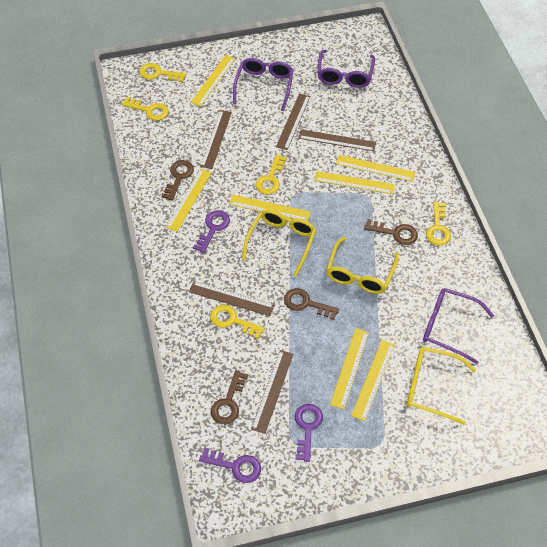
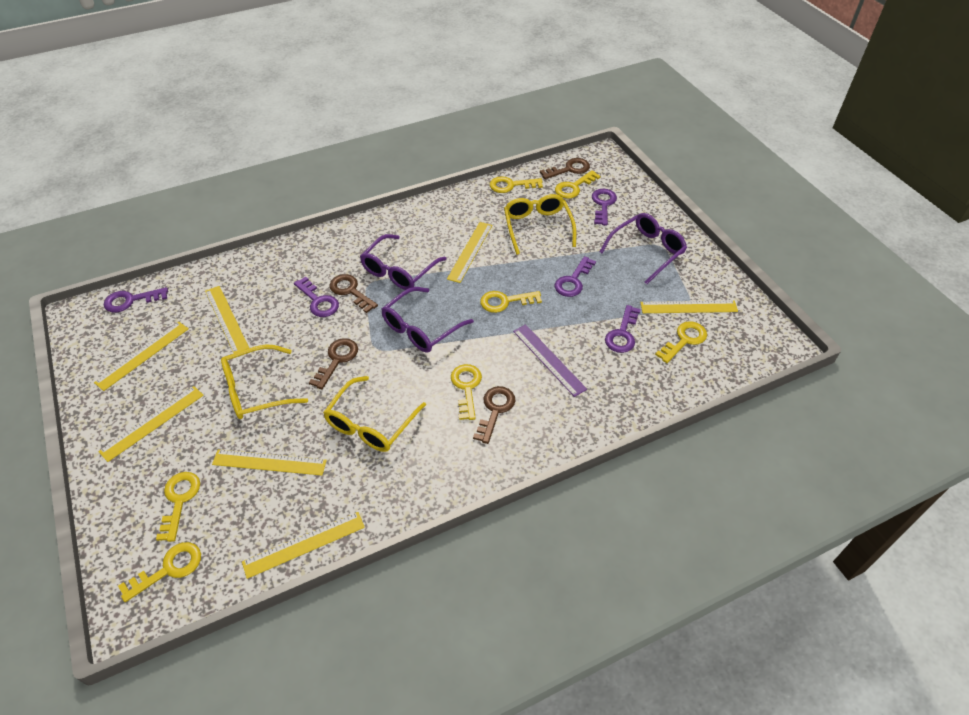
brown ruler: [189,281,275,316] [200,110,232,169] [251,350,293,434] [276,93,310,150] [298,129,376,151] = 5 -> none = 0
purple key: [193,210,230,253] [199,447,261,483] [295,404,323,462] = 3 -> [104,287,168,312] [294,277,339,317] [554,256,596,297] [592,189,617,225] [605,305,641,353] = 5
purple ruler: none = 0 -> [513,324,587,397] = 1
yellow key: [122,97,169,121] [139,63,186,82] [210,305,265,339] [256,155,287,195] [426,202,451,245] = 5 -> [118,542,201,602] [156,472,200,542] [451,364,482,420] [480,291,542,313] [490,176,543,193] [555,170,601,199] [655,321,707,363] = 7

